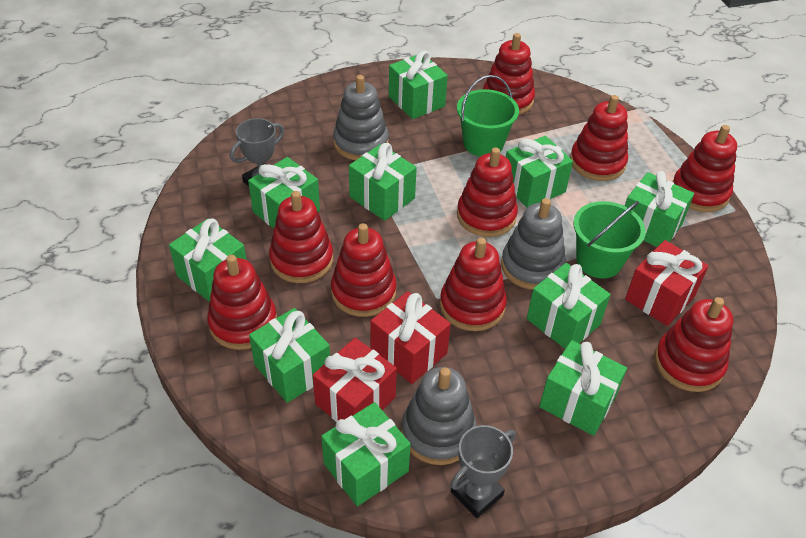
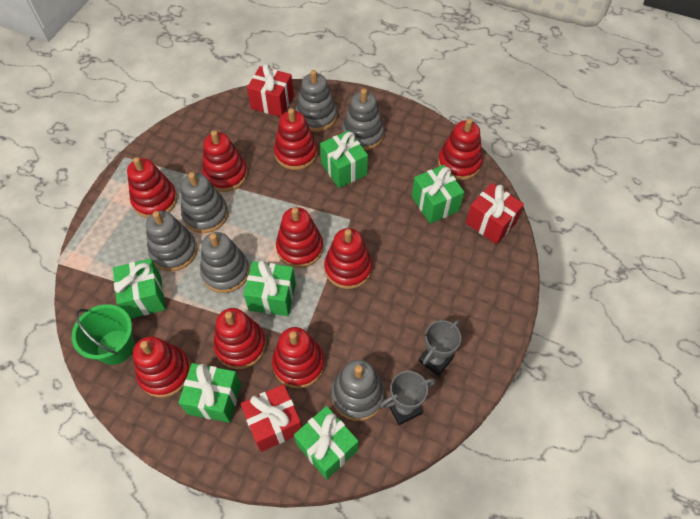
green bucket: [457,75,519,157] [573,201,646,278] = 2 -> [72,304,135,365] = 1
green gift: [169,219,247,302] [248,157,320,229] [249,308,330,403] [321,402,411,507] [349,143,417,221] [389,50,448,119] [506,136,573,208] [527,263,611,349] [539,340,627,436] [625,171,694,247] = 10 -> [113,259,166,319] [178,363,241,423] [243,260,296,316] [294,406,358,480] [320,130,368,188] [412,165,464,224] = 6
grey stacking toy: [333,75,389,161] [401,367,477,465] [501,198,566,290] = 3 -> [146,211,197,271] [181,172,228,233] [200,232,250,293] [296,70,337,132] [331,360,385,421] [342,89,384,150] = 6

